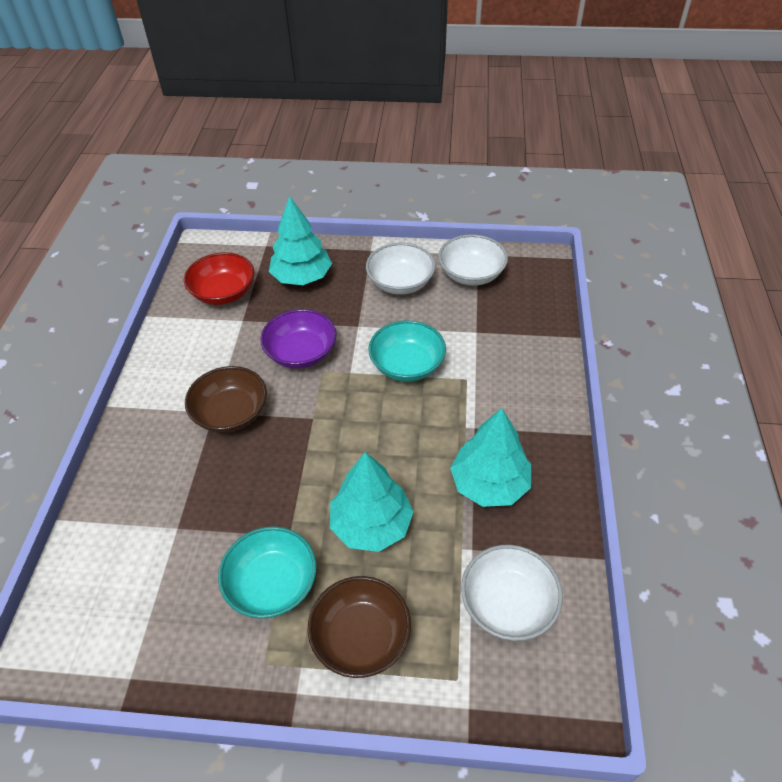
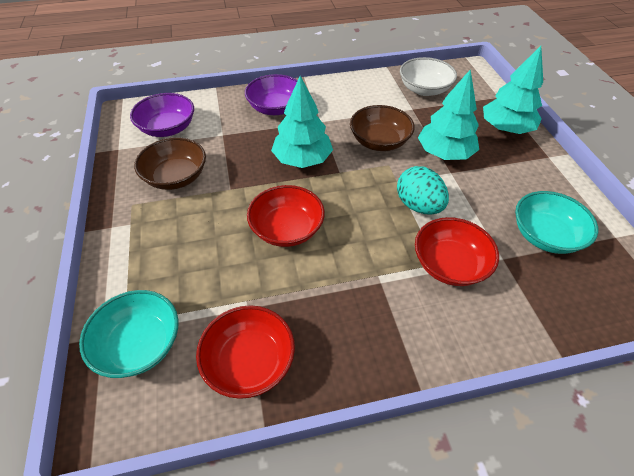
purple bowl: [260,309,337,369] = 1 -> [130,93,194,137] [245,74,298,115] = 2
red bowl: [184,252,254,305] = 1 -> [196,305,295,399] [247,185,325,247] [415,217,499,286] = 3
turquoise egg: none = 0 -> [397,166,449,215] = 1
white bowl: [366,243,435,295] [438,235,508,286] [461,545,563,641] = 3 -> [400,57,457,96] = 1

